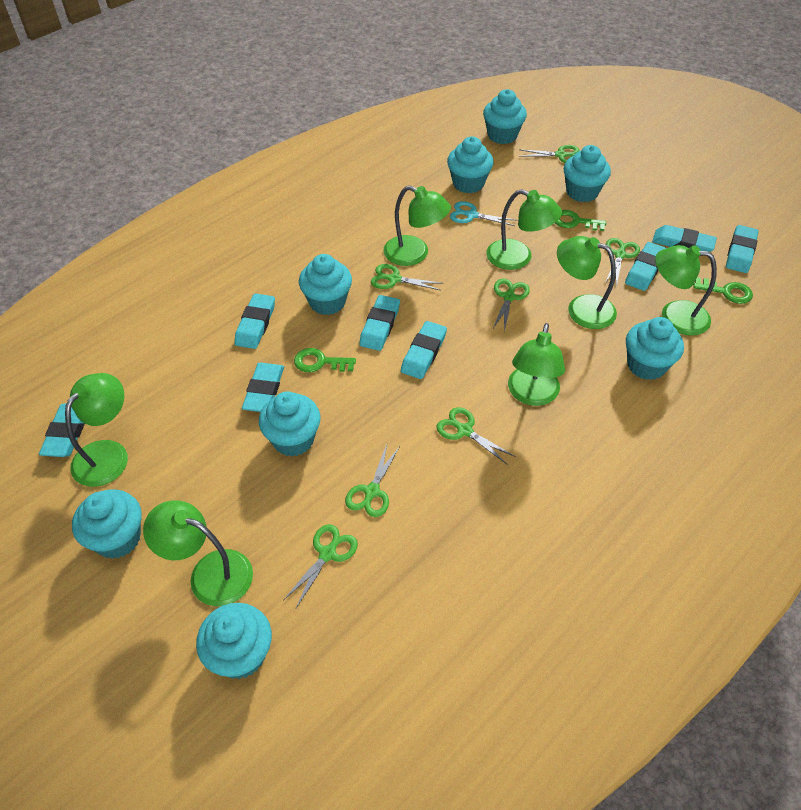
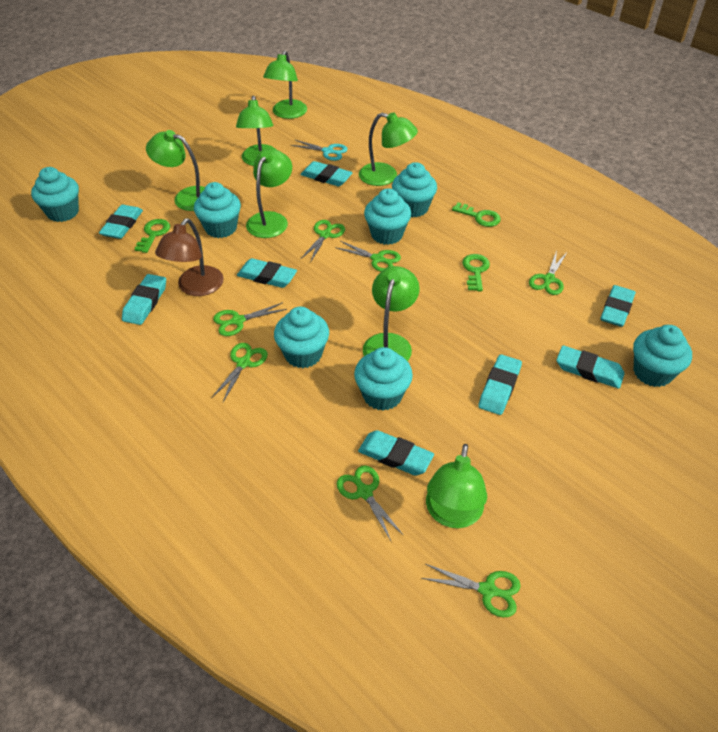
brown lamp: none = 0 -> [155,218,224,296] = 1
turquoise cupcake: [72,489,142,559] [196,603,272,679] [259,391,320,457] [299,254,352,315] [447,136,493,193] [483,89,527,144] [564,145,611,202] [626,317,684,380] = 8 -> [31,167,79,222] [194,182,241,238] [274,307,329,368] [354,347,413,411] [364,188,411,245] [392,162,437,217] [633,325,692,387] = 7

